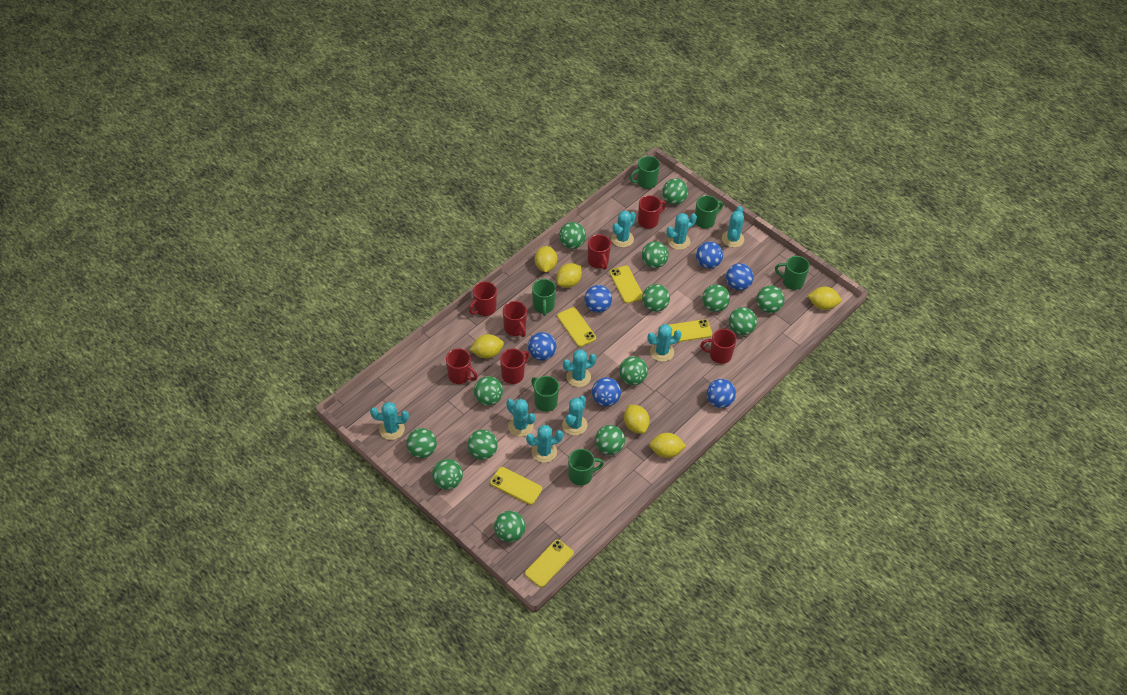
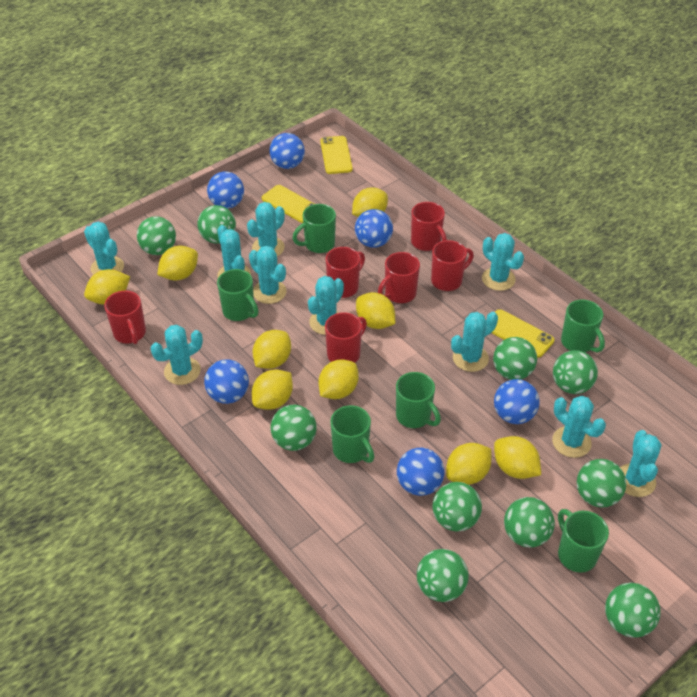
green ball: [406,428,437,458] [432,459,463,490] [467,430,498,460] [474,376,503,406] [494,511,526,542] [559,222,586,249] [595,425,625,455] [619,356,648,385] [642,241,669,268] [642,284,670,312] [662,178,688,205] [702,284,730,312] [729,307,757,335] [756,286,784,313] = 14 -> [137,216,176,255] [197,205,236,244] [271,405,317,451] [417,549,469,602] [433,482,482,532] [493,337,537,380] [504,497,555,548] [553,350,598,394] [577,459,626,508] [605,583,661,638] = 10
red mug: [446,348,478,384] [469,281,497,316] [500,348,529,384] [503,301,527,337] [588,234,611,270] [638,195,666,229] [700,329,737,364] = 7 -> [104,290,146,344] [325,312,367,363] [326,247,365,298] [378,252,420,303] [411,202,447,251] [431,240,474,291] = 6
turquoise cactus: [370,402,409,440] [507,399,535,437] [526,425,563,463] [562,395,588,435] [563,350,597,387] [611,210,636,247] [647,324,682,362] [666,213,697,250] [722,206,744,247] = 9 -> [84,221,124,275] [151,325,203,385] [217,225,251,278] [247,202,285,256] [249,246,287,304] [308,276,344,335] [451,312,498,372] [482,233,524,291] [552,396,606,458] [620,430,662,497] = 10
yellow lemon: [470,334,504,359] [535,246,558,272] [556,263,582,288] [624,404,650,434] [649,433,686,458] [808,287,841,310] = 6 -> [84,269,130,304] [157,246,198,281] [252,369,293,410] [253,330,291,369] [318,359,359,399] [352,187,388,217] [356,292,395,329] [446,443,491,485] [494,436,541,479] = 9
yellow phone: [490,467,542,505] [525,539,574,588] [557,307,596,347] [609,266,643,304] [669,319,712,342] = 5 -> [262,185,314,223] [320,136,353,174] [492,309,555,357] = 3

